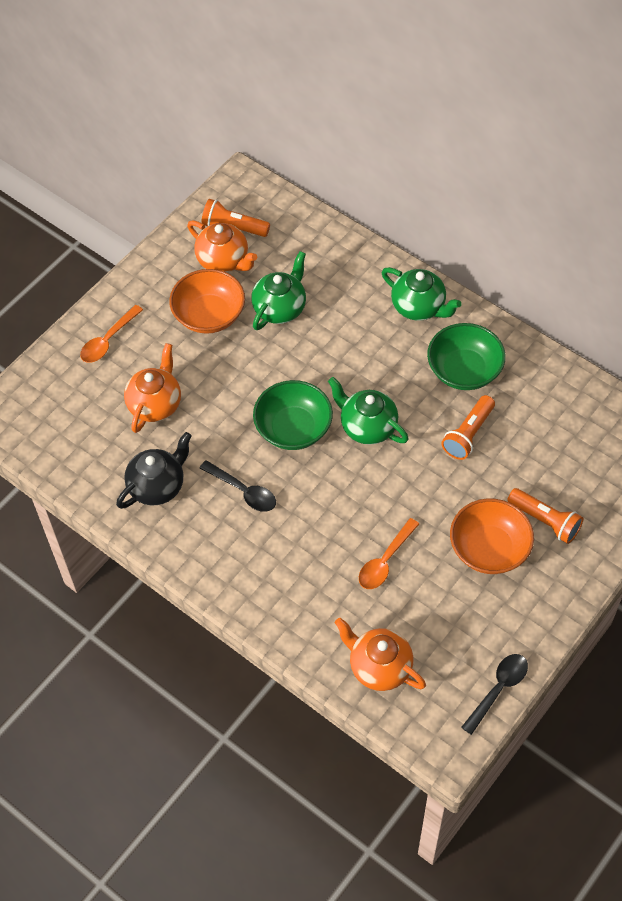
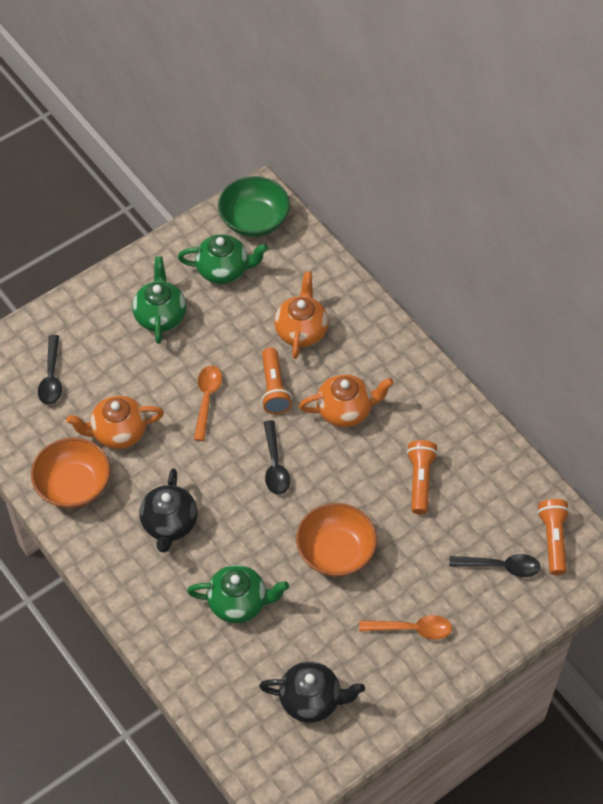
black spoon: [199,460,276,512] [461,654,528,735] = 2 -> [38,335,62,405] [264,420,290,495] [449,554,541,577] = 3
black teapot: [116,432,192,509] = 1 -> [139,468,197,553] [259,662,365,723] = 2
green bowl: [253,380,333,450] [427,323,506,390] = 2 -> [218,176,290,237] = 1

